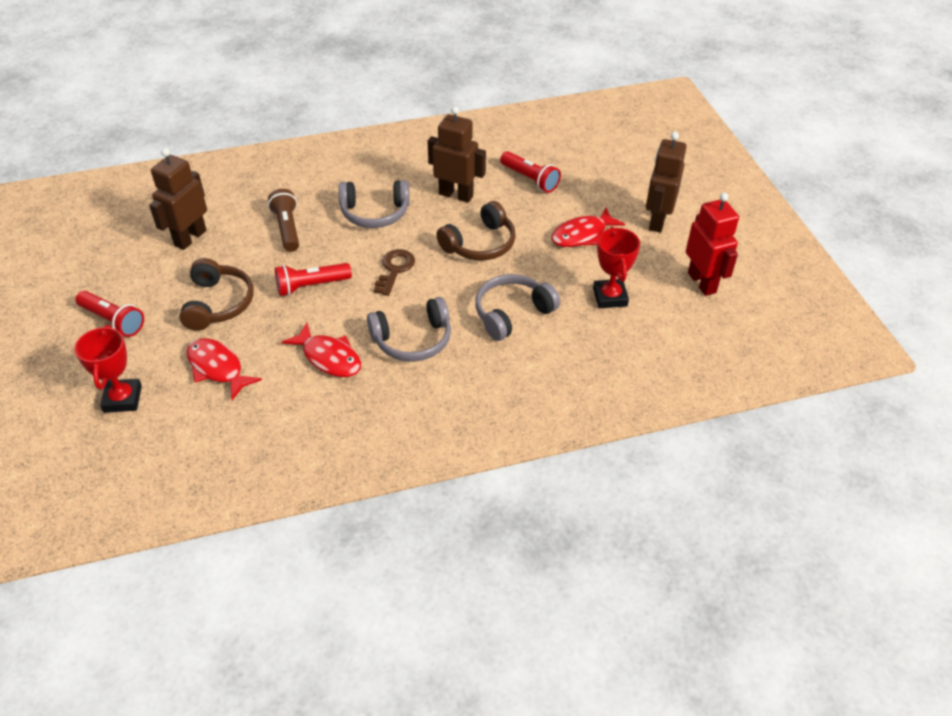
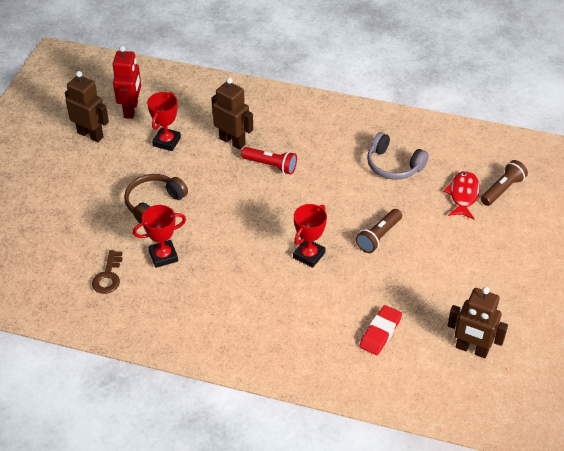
brown flashlight: [268,189,299,252] = 1 -> [356,209,402,253] [481,160,528,206] = 2
brown headphones: [179,258,254,331] [436,201,516,260] = 2 -> [124,174,188,223] = 1
grey headphones: [338,180,410,228] [367,297,451,362] [475,274,560,341] = 3 -> [367,132,429,180] = 1
red eraser: none = 0 -> [360,305,402,355] = 1
red fish: [186,338,262,400] [282,323,361,377] [551,208,625,247] = 3 -> [443,171,480,219] = 1
red flashlight: [76,291,144,337] [275,263,352,296] [500,151,561,193] = 3 -> [241,147,297,175] = 1
red trophy: [74,325,142,413] [593,227,640,308] = 2 -> [133,205,186,268] [147,92,181,151] [293,204,327,268] = 3

